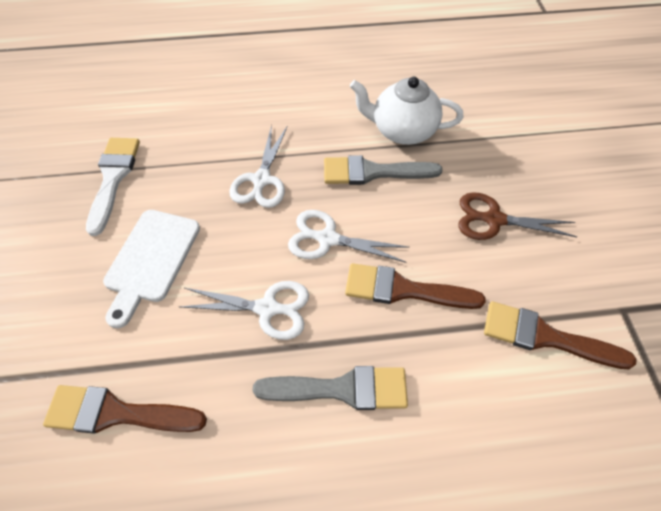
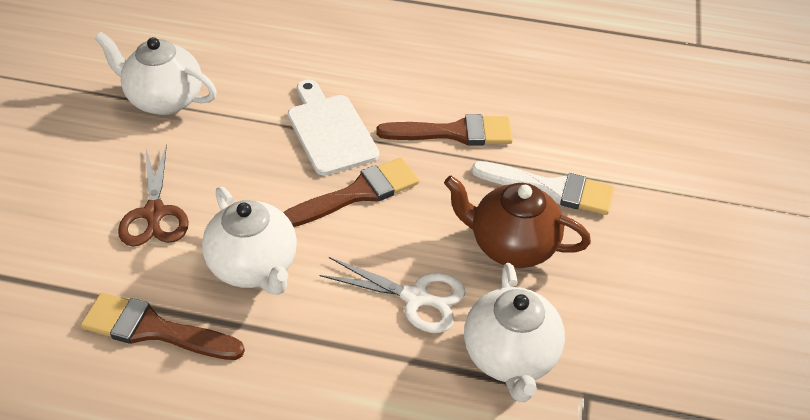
brown teapot: none = 0 -> [444,176,591,268] = 1
grey brush: [252,366,408,410] [324,155,443,185] = 2 -> none = 0
white scissors: [179,281,309,340] [229,125,288,208] [288,210,410,263] = 3 -> [319,257,465,333] = 1
white teapot: [350,77,463,145] = 1 -> [95,32,217,115] [202,187,297,295] [464,263,565,402] = 3

